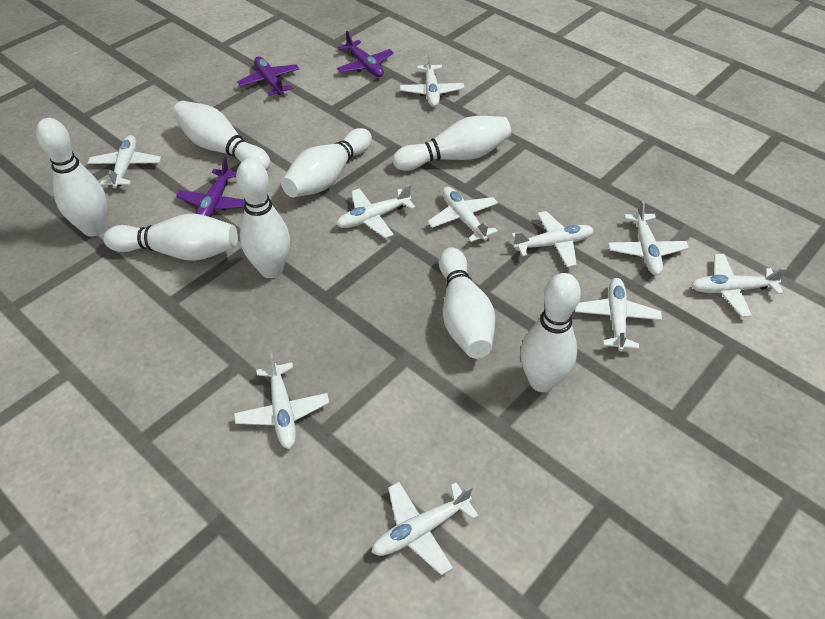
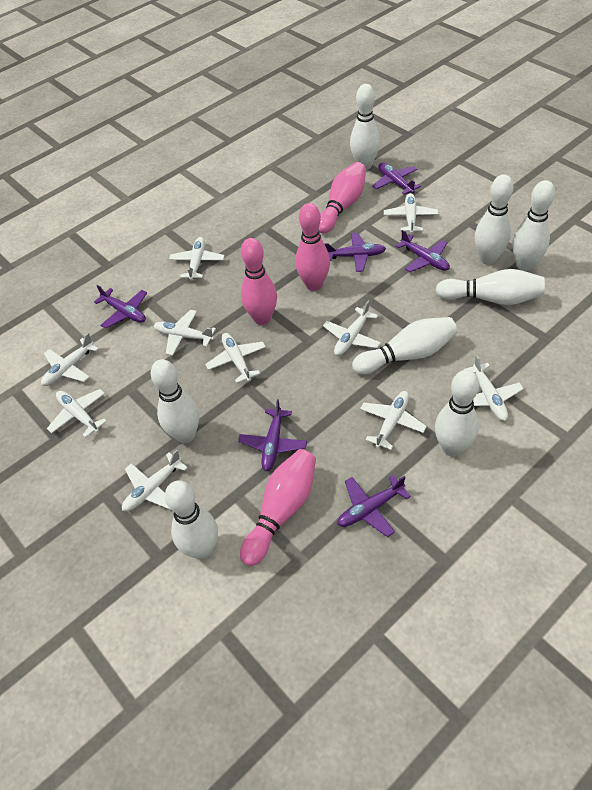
pink bowling pin: none = 0 -> [240,449,316,566] [241,238,277,325] [295,203,330,291] [319,162,366,234] = 4
purple plane: [176,157,245,217] [237,56,300,96] [337,31,394,77] = 3 -> [94,285,147,329] [238,399,307,471] [324,232,386,272] [337,475,411,537] [372,163,421,195] [396,230,450,272] = 6

